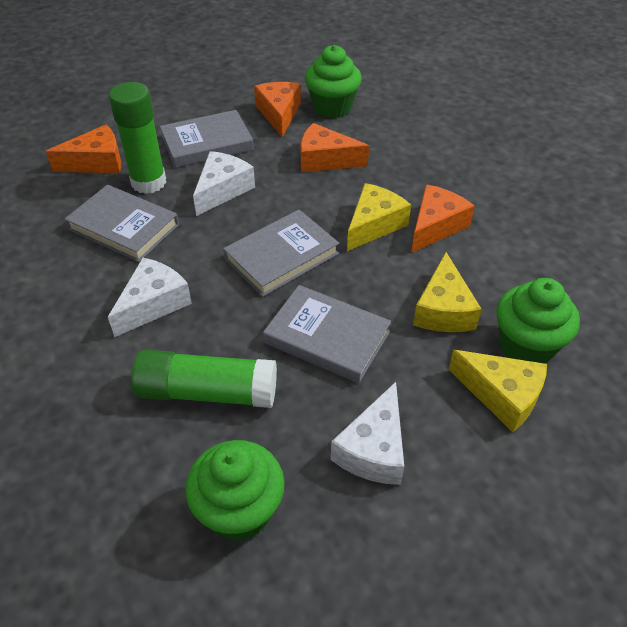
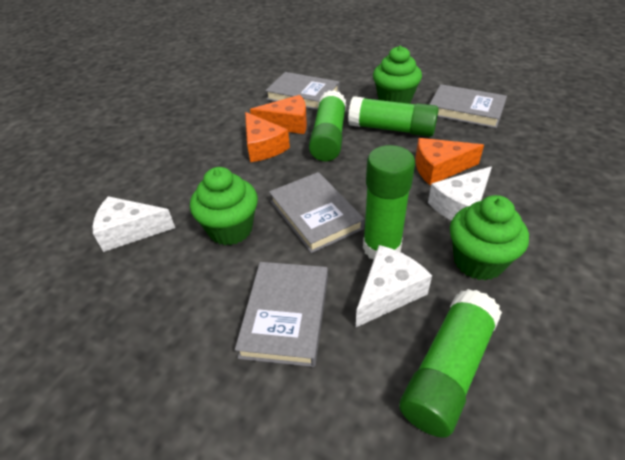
green glue stick: [109,82,166,194] [131,349,277,408] = 2 -> [309,90,346,161] [348,96,439,137] [363,145,415,259] [399,289,502,438] = 4
orange cheese: [46,125,121,173] [254,82,301,137] [300,123,369,172] [411,185,475,253] = 4 -> [245,112,290,162] [250,95,307,134] [415,138,484,185] = 3
yellow cheese: [347,183,411,251] [413,252,482,332] [449,350,547,432] = 3 -> none = 0

